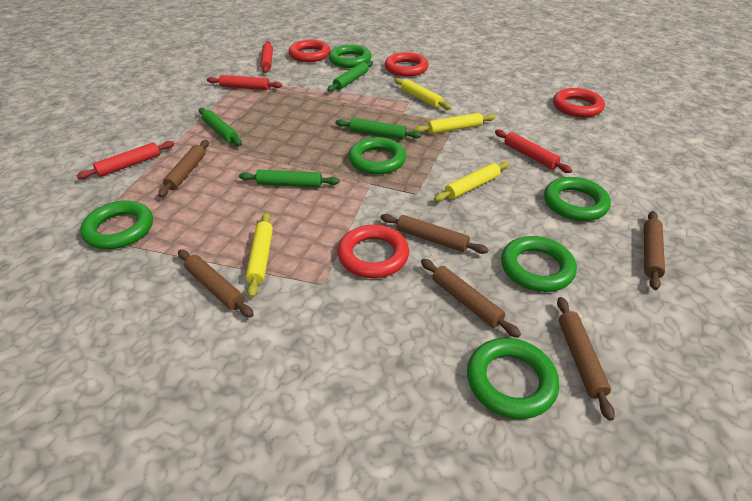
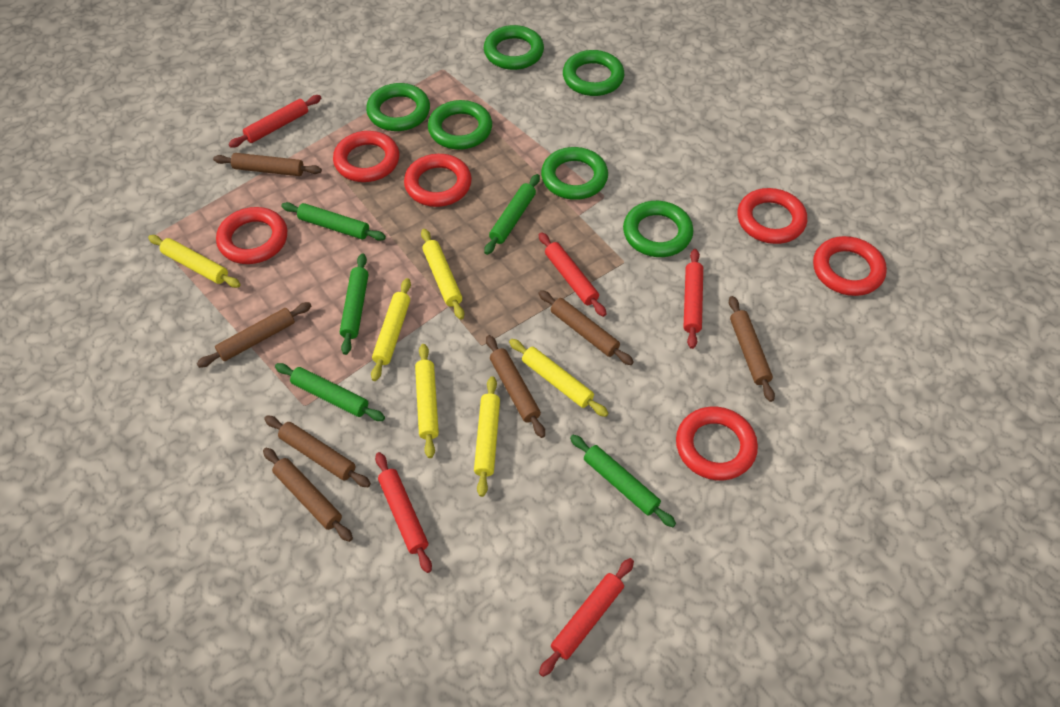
brown rolling pin: [158,140,209,197] [178,250,254,318] [380,214,489,254] [421,259,521,338] [557,297,615,421] [644,211,665,290] = 6 -> [197,302,311,368] [213,153,322,176] [263,448,353,542] [264,416,371,487] [486,335,545,438] [539,290,634,365] [729,296,775,402] = 7
green rolling pin: [199,108,242,146] [239,170,340,188] [327,61,373,92] [335,118,422,140] = 4 -> [275,363,385,421] [281,202,386,241] [340,254,368,355] [484,174,540,255] [570,435,676,527] = 5
red ring: [288,40,331,62] [337,225,409,278] [385,52,429,77] [553,88,605,117] = 4 -> [216,207,287,264] [333,131,399,182] [404,154,472,207] [676,407,758,481] [737,188,807,244] [813,236,887,296] = 6
red rolling pin: [76,141,174,179] [207,75,282,90] [260,41,273,73] [495,130,572,173] = 4 -> [229,95,321,148] [375,452,432,573] [539,232,606,317] [539,558,634,677] [683,249,703,349] = 5
yellow rolling pin: [246,212,273,298] [394,78,451,110] [414,113,496,134] [434,161,509,202] = 4 -> [148,235,241,288] [371,278,411,381] [415,344,439,458] [421,229,464,320] [474,376,500,497] [509,339,608,417] = 6

